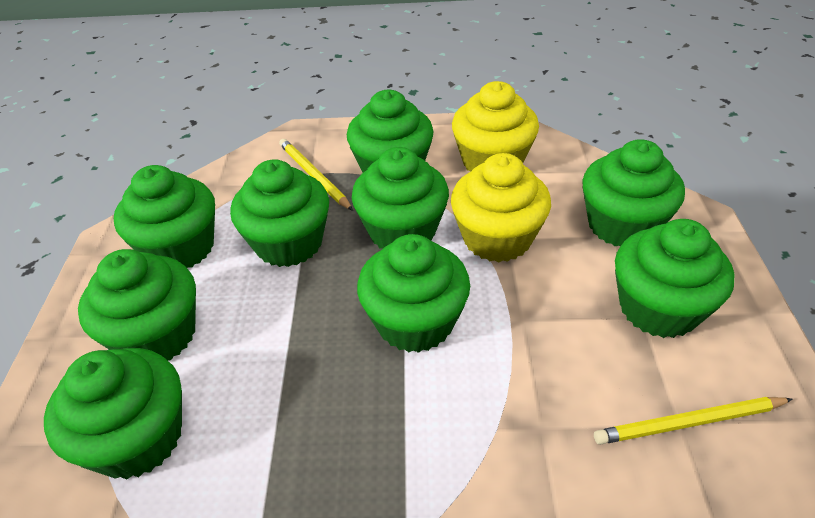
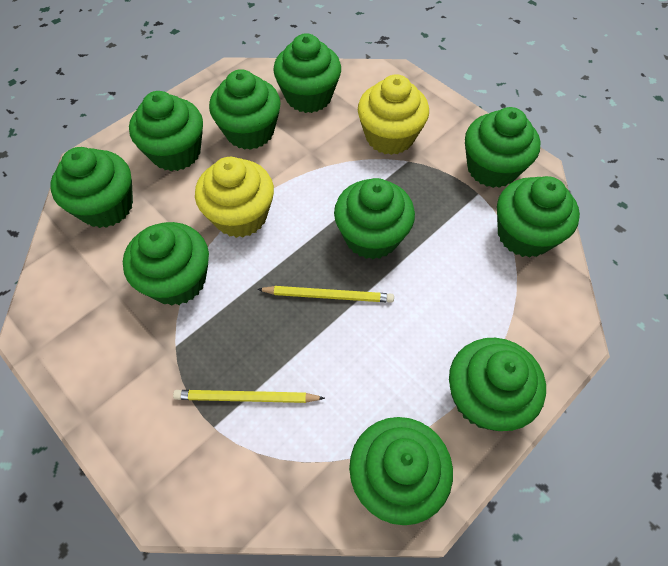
green cupcake: [44,348,182,479] [78,249,196,361] [114,165,215,268] [230,159,329,267] [347,90,434,172] [352,147,449,249] [357,234,470,353] [582,139,685,246] [615,219,735,338] = 9 -> [50,147,133,228] [123,222,209,306] [129,91,203,171] [209,69,281,150] [273,33,341,113] [334,178,415,259] [349,417,453,525] [449,338,546,431] [465,107,541,188] [497,176,580,258] = 10

